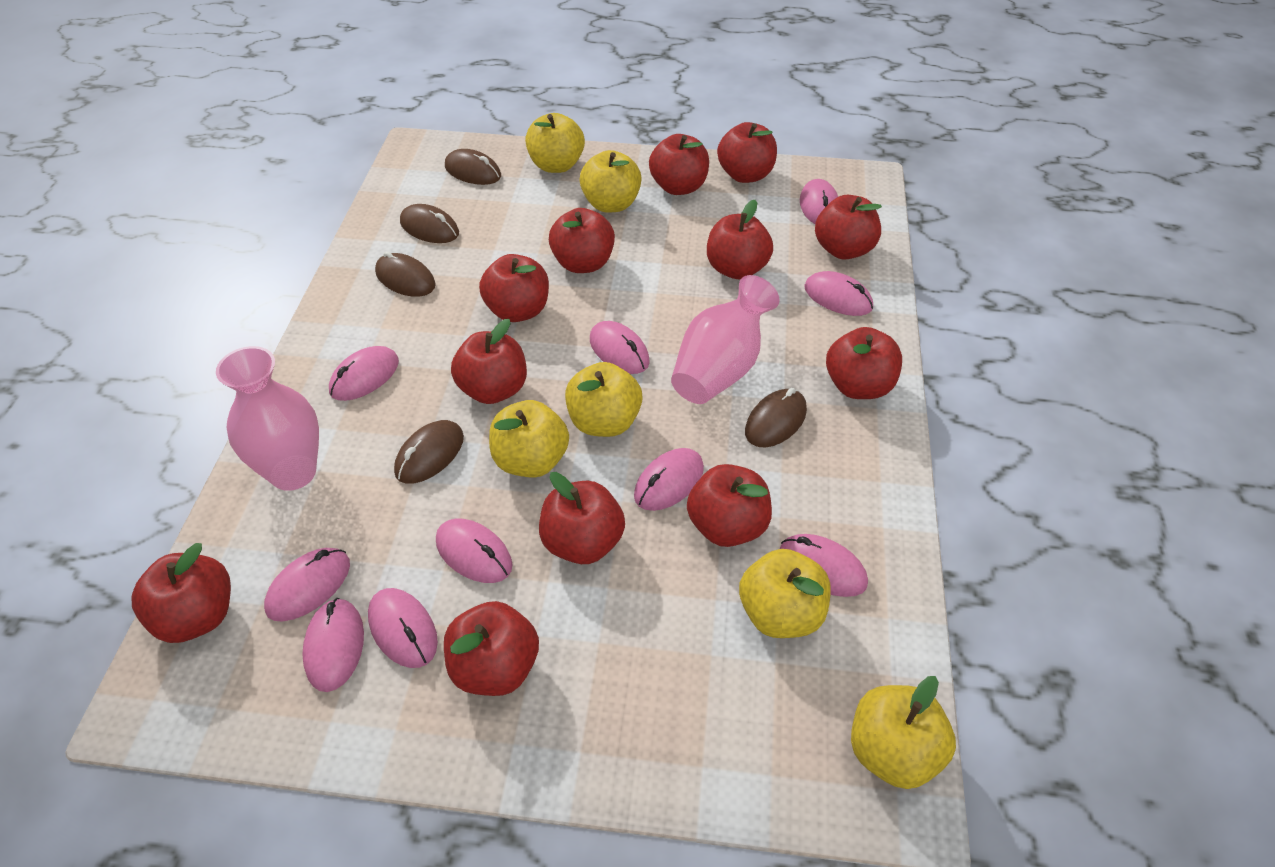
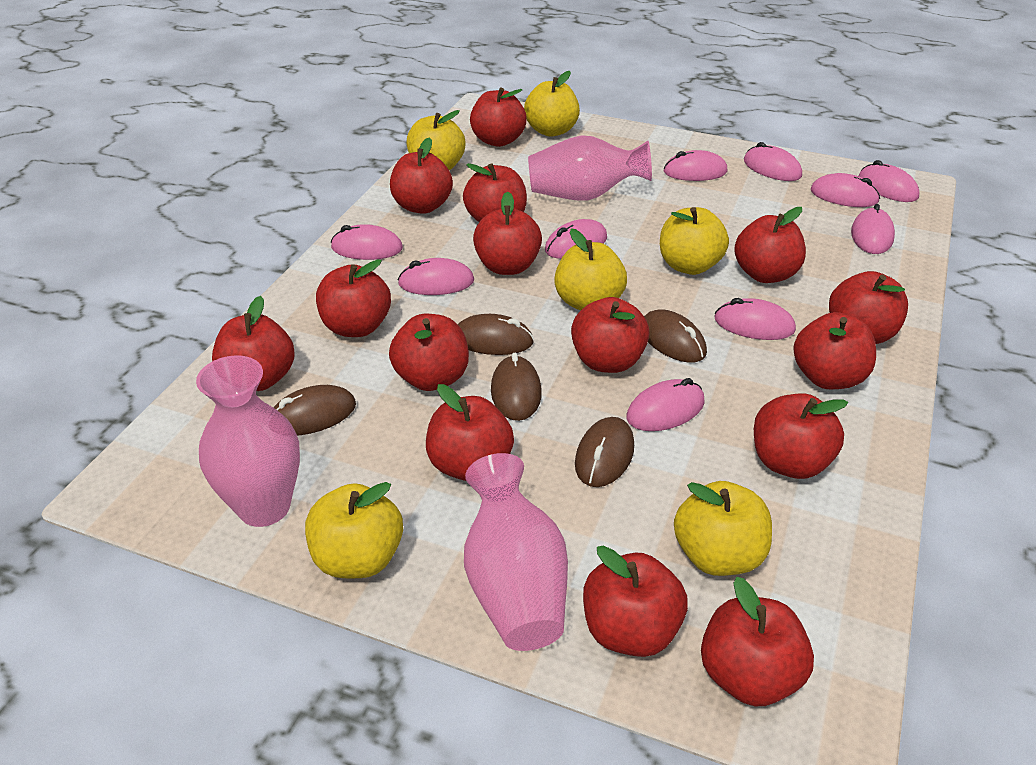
pink vase: [216,346,319,491] [671,275,780,404] = 2 -> [196,355,300,527] [464,453,568,651] [528,135,652,201] = 3
red apple: [132,543,231,643] [444,601,539,696] [451,319,527,404] [479,254,549,322] [539,472,625,564] [549,208,615,273] [649,134,709,195] [687,464,772,547] [707,200,773,279] [717,122,777,183] [815,195,882,260] [826,327,902,399] = 12 -> [212,296,295,391] [316,259,391,337] [389,314,469,391] [390,137,453,214] [426,384,514,481] [463,163,527,222] [470,87,527,147] [473,192,542,275] [571,297,650,373] [583,545,688,657] [701,577,814,706] [734,207,806,283] [754,393,848,479] [793,312,876,389] [829,271,908,344] = 15

